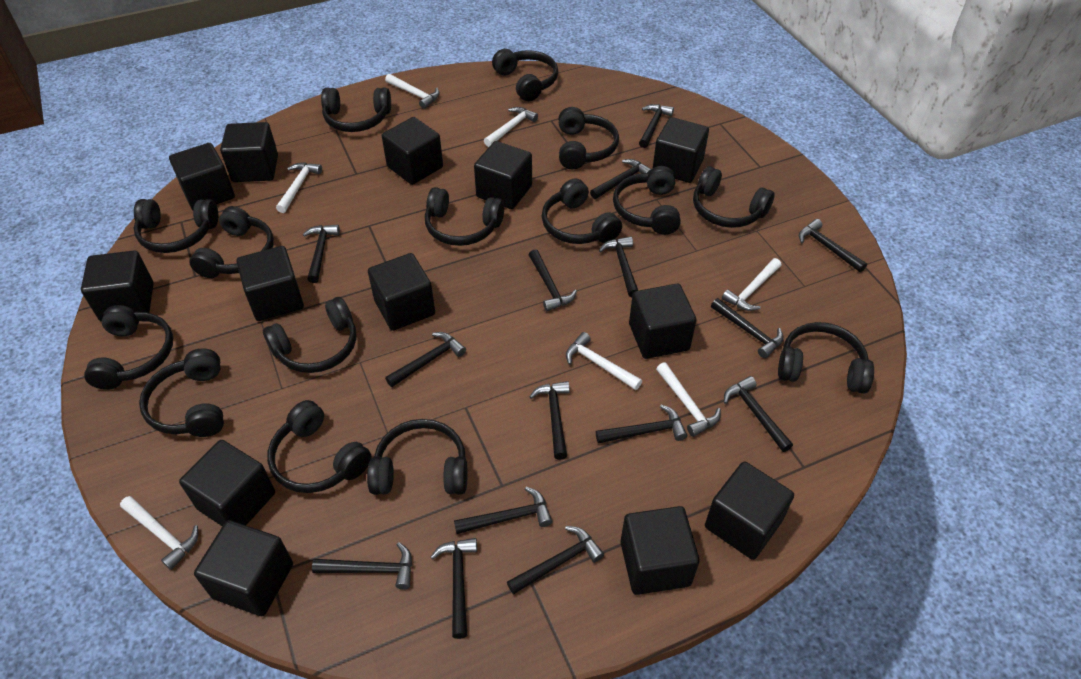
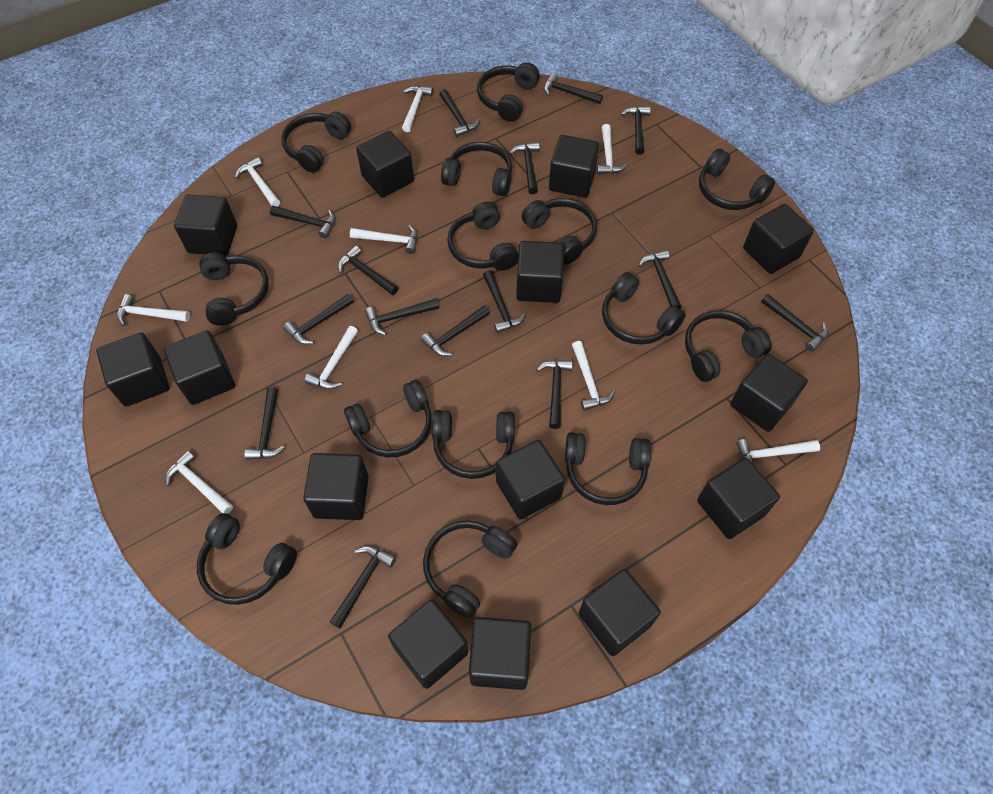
black cube: [81,250,154,322] [169,143,235,210] [179,440,275,526] [194,520,293,616] [220,122,278,182] [236,246,304,321] [368,253,435,331] [382,117,443,185] [474,141,532,209] [621,506,700,595] [629,284,696,359] [653,117,709,183] [705,462,794,560] = 13 -> [96,332,170,407] [164,330,235,405] [174,194,237,256] [303,453,369,520] [356,131,414,198] [388,600,468,689] [469,617,531,690] [496,440,565,520] [516,241,564,303] [549,135,599,198] [579,569,661,656] [697,458,780,539] [730,354,808,432] [743,204,814,274] = 14
black headphones: [84,305,173,390] [134,199,218,253] [139,348,224,437] [189,206,274,278] [263,297,356,373] [267,400,372,493] [321,88,391,132] [367,419,467,495] [425,187,504,246] [492,49,558,101] [542,178,622,244] [559,107,619,169] [613,166,681,235] [693,166,775,228] [778,322,874,394] = 15 -> [197,513,297,605] [199,252,269,326] [281,112,351,172] [344,380,432,458] [423,520,517,618] [432,410,515,479] [441,142,512,196] [447,202,519,271] [477,62,540,121] [522,198,597,265] [565,432,651,505] [602,272,686,345] [685,310,772,382] [699,148,775,210] = 14
white hammer: [120,496,198,570] [276,162,322,213] [385,74,440,109] [484,107,538,147] [566,332,642,390] [656,362,721,437] [722,258,781,311] = 7 -> [117,294,190,326] [165,450,233,514] [235,157,280,207] [304,326,358,389] [350,225,418,254] [402,86,433,132] [572,341,615,411] [597,124,627,174] [736,439,820,473] = 9

